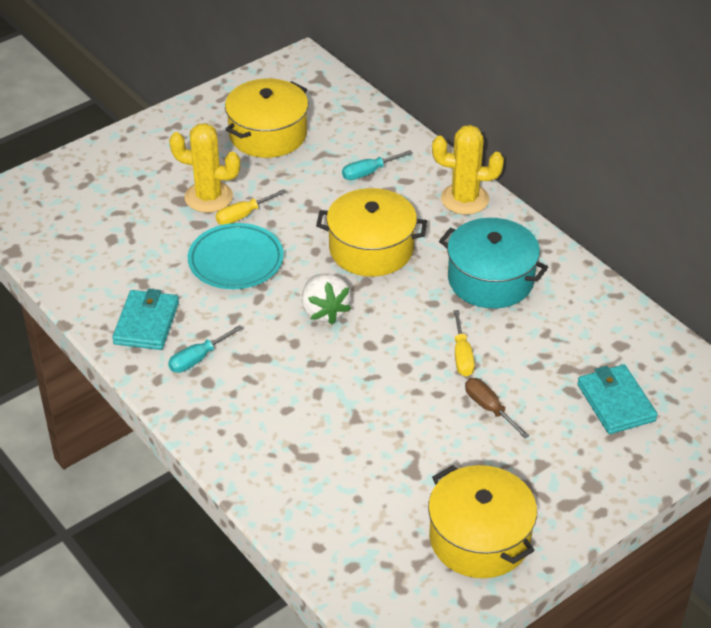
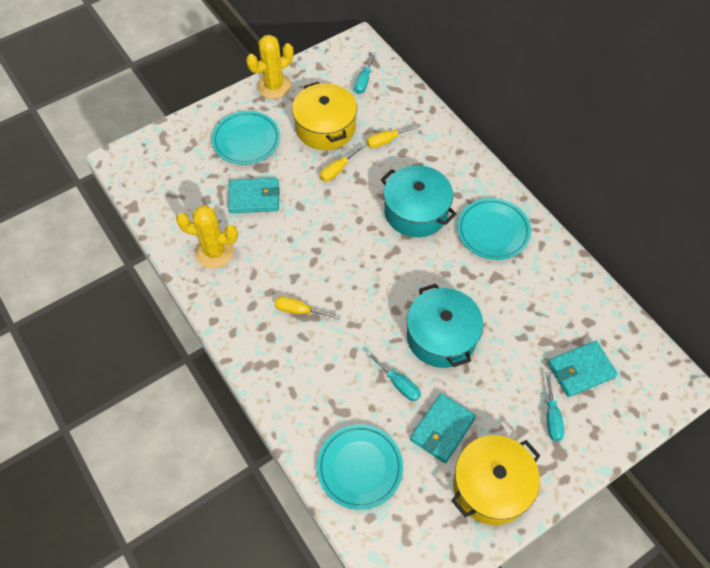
brown screwdriver: [465,378,530,438] = 1 -> none = 0
turquoise plate: [188,223,284,289] = 1 -> [212,111,280,165] [317,424,403,510] [457,198,531,260] = 3
turquoise pot: [439,218,548,309] = 1 -> [381,165,456,237] [407,284,483,368] = 2
turquoise screwdriver: [168,325,243,373] [342,150,413,180] = 2 -> [354,52,376,94] [366,351,421,401] [546,372,564,441] = 3
turquoise wallet: [112,289,179,350] [577,365,658,434] = 2 -> [228,178,280,213] [410,393,476,463] [548,341,618,397] = 3
white strawberry: [302,274,351,325] = 1 -> none = 0
yellow pot: [225,79,308,158] [316,188,427,277] [428,465,537,578] = 3 -> [292,82,357,150] [451,435,540,525] = 2
yellow screwdriver: [216,189,287,225] [453,310,475,377] = 2 -> [275,296,340,319] [320,144,366,182] [366,123,421,148] = 3

